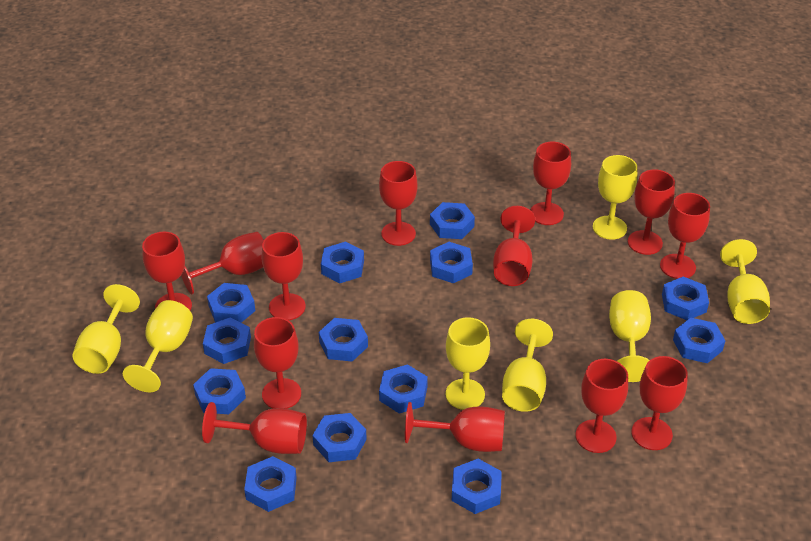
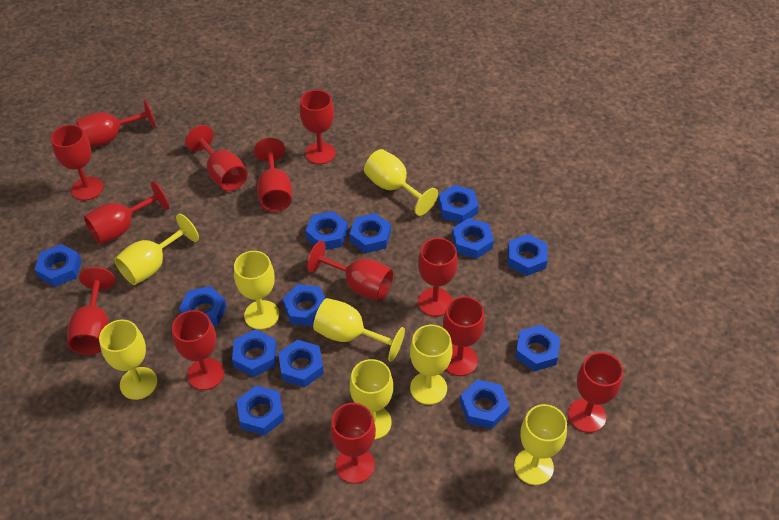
yellow goblet: [73,284,140,374] [123,300,193,392] [446,317,490,410] [502,319,553,412] [593,155,637,240] [609,290,651,382] [720,239,770,324] = 7 -> [99,320,157,400] [114,214,199,285] [234,251,279,330] [313,298,405,362] [350,359,393,440] [364,149,438,216] [410,325,453,405] [514,404,567,485] = 8

